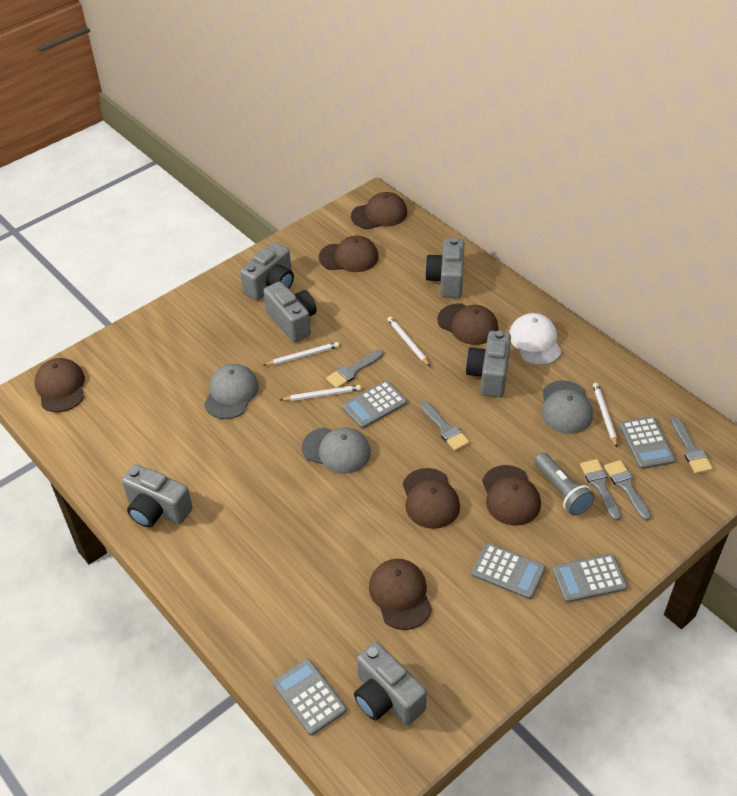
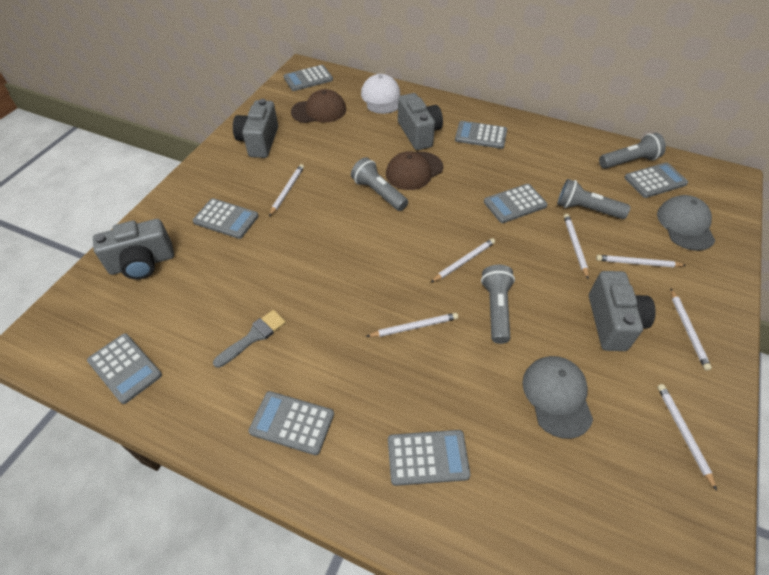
brown cap: [35,358,85,412] [319,236,379,272] [351,192,407,229] [369,559,432,630] [403,468,460,529] [437,304,498,345] [482,465,541,526] = 7 -> [291,89,346,123] [386,152,443,190] = 2
grey brush: [326,350,383,388] [420,401,470,451] [580,459,621,521] [604,460,651,521] [671,417,713,474] = 5 -> [213,310,286,368] = 1
grey calculator: [273,659,346,735] [342,380,407,429] [471,543,546,599] [552,554,627,603] [619,416,675,469] = 5 -> [87,333,162,404] [193,198,259,239] [248,391,334,455] [284,65,333,91] [388,430,471,486] [455,121,507,149] [484,184,548,223] [624,162,688,198] = 8
grey camera: [122,464,193,528] [240,242,294,301] [263,281,317,343] [354,642,427,726] [425,238,465,298] [466,331,511,397] = 6 -> [93,219,174,279] [233,99,278,158] [398,93,443,150] [589,271,656,351] = 4
grey cap: [204,364,259,419] [302,427,371,474] [541,380,593,434] = 3 -> [522,356,593,439] [657,195,715,251] = 2
grey flashlight: [534,452,595,515] = 1 -> [351,157,408,211] [481,265,515,344] [557,179,631,219] [599,133,666,169] = 4
white pencil: [264,342,339,366] [280,385,361,401] [387,316,430,366] [593,383,617,447] = 4 -> [269,164,304,216] [366,313,458,337] [431,238,495,282] [564,214,589,279] [596,255,686,267] [657,384,717,491] [671,289,712,371] = 7

